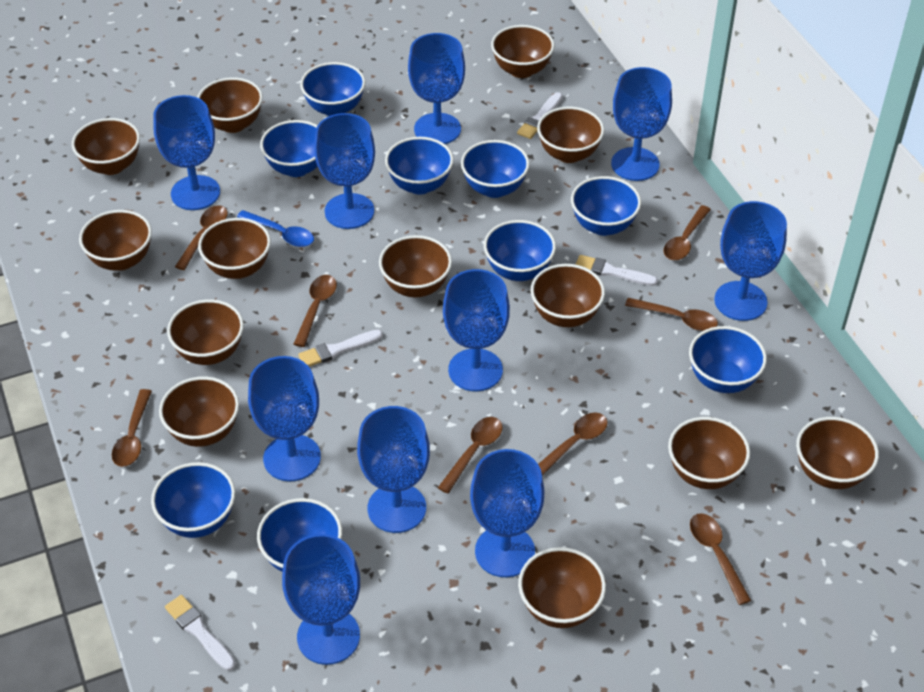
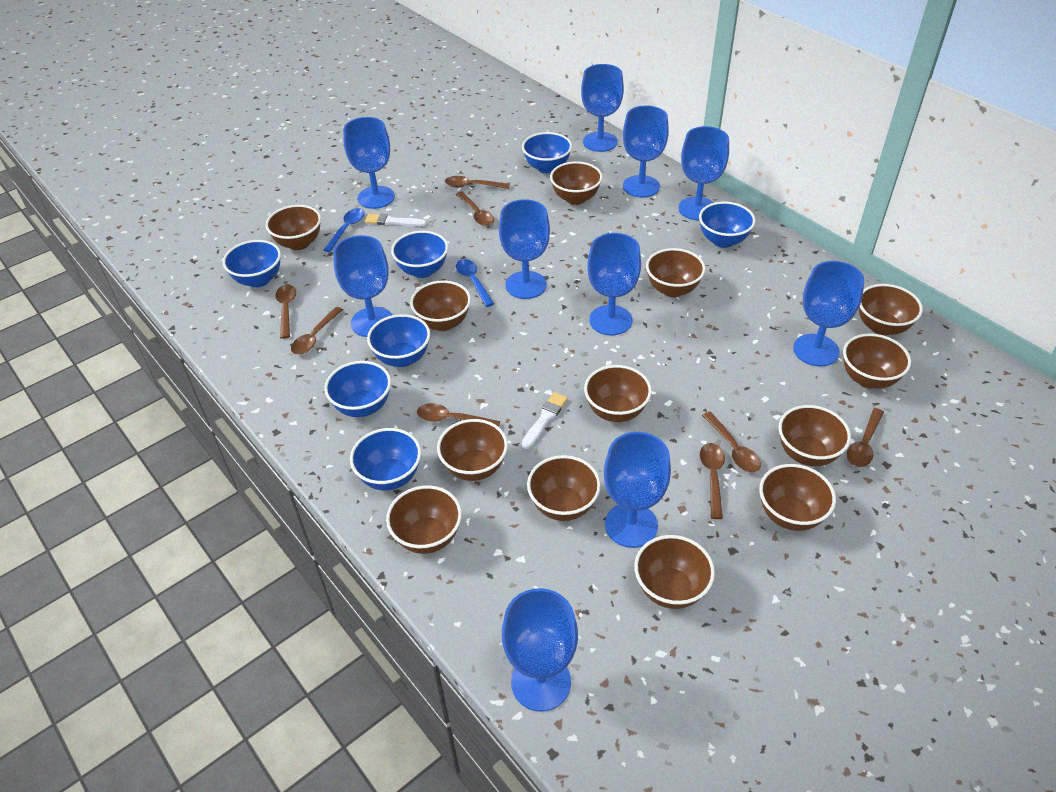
blue bowl: [151,462,235,538] [257,498,342,572] [260,120,318,177] [300,62,365,116] [385,137,454,195] [461,140,530,198] [484,220,556,281] [571,176,641,236] [689,326,767,393] = 9 -> [223,240,281,288] [324,361,391,417] [350,428,421,490] [367,314,430,367] [391,231,448,278] [522,132,572,174] [699,202,755,248] = 7
blue spoon: [237,210,314,247] = 1 -> [323,208,364,252] [456,259,494,307] = 2
white brush: [165,595,236,671] [298,330,383,367] [517,92,563,139] [575,255,658,286] = 4 -> [365,214,427,227] [522,392,568,449] = 2

